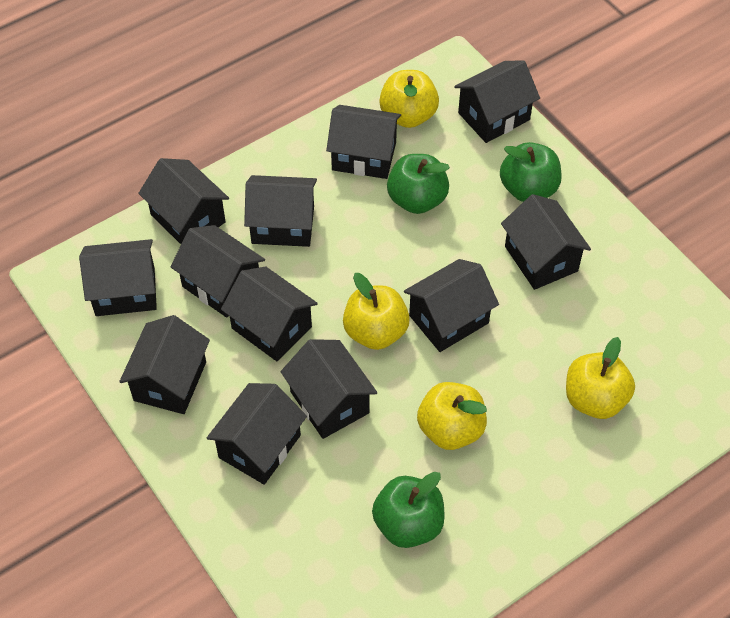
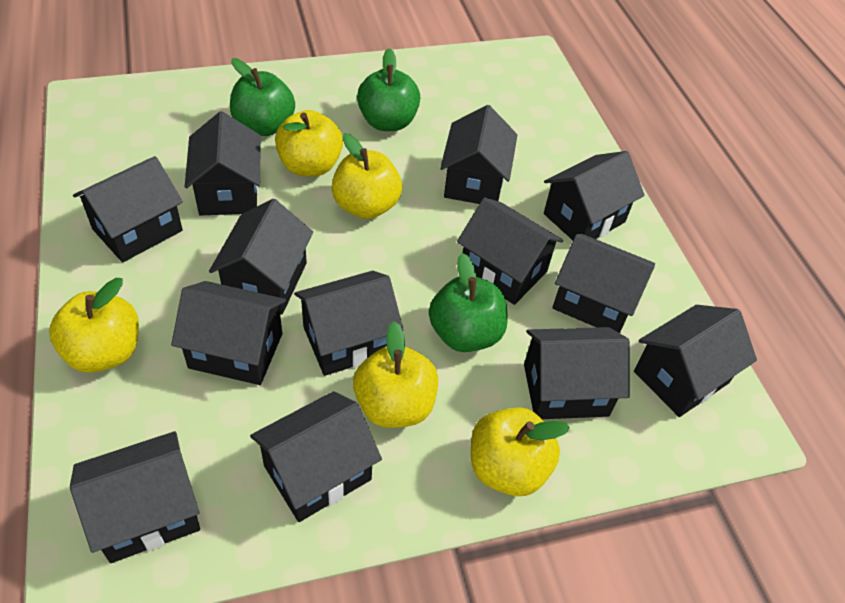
black house: [79,239,157,316] [119,315,210,414] [138,158,229,244] [170,225,265,318] [207,383,307,485] [221,267,318,361] [244,175,317,247] [281,339,378,439] [326,105,401,179] [404,259,499,352] [454,60,540,143] [501,194,591,290] = 12 -> [70,431,200,563] [73,156,183,263] [171,281,286,385] [185,111,261,215] [209,199,313,315] [250,391,382,522] [294,271,404,376] [440,105,517,204] [457,197,563,305] [524,327,630,419] [544,151,645,240] [553,234,655,333] [634,305,757,417] = 13
yellow apple: [343,273,410,350] [379,70,439,128] [417,382,487,450] [566,337,635,419] = 4 -> [49,278,139,373] [275,110,343,177] [332,133,402,219] [353,322,438,428] [471,407,570,496] = 5

